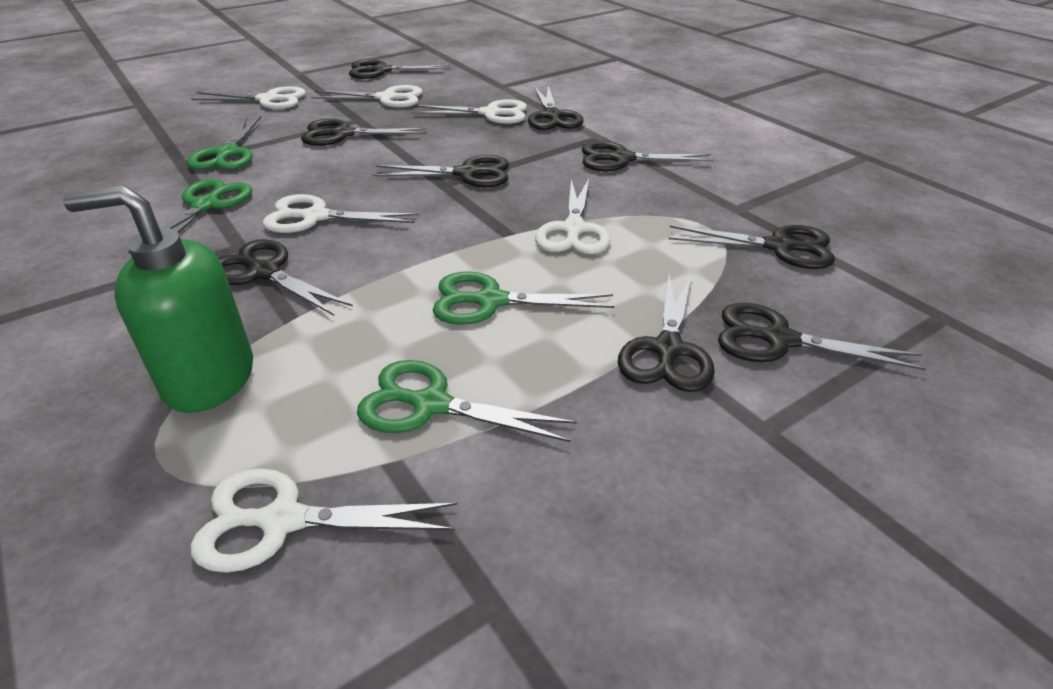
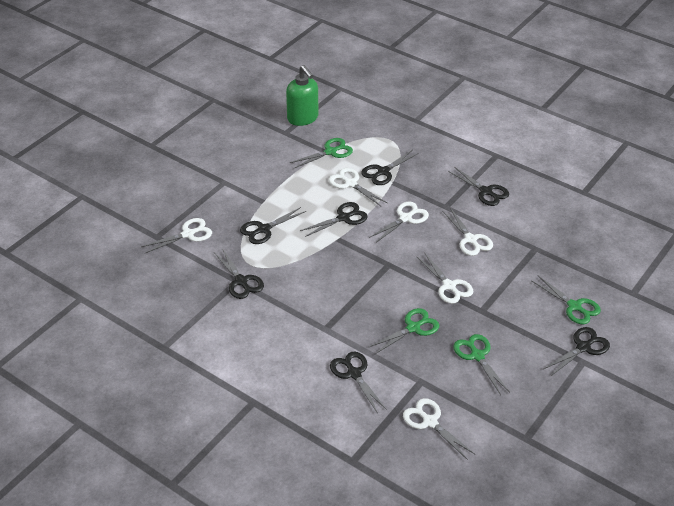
black scissors: [218,239,353,316] [301,119,427,146] [349,59,450,79] [373,155,509,187] [528,86,584,130] [582,141,714,171] [618,274,715,392] [668,225,835,269] [718,303,926,370] = 9 -> [215,248,264,299] [240,207,306,244] [300,202,368,237] [330,352,387,413] [361,150,419,185] [448,167,509,206] [544,327,610,376] = 7

